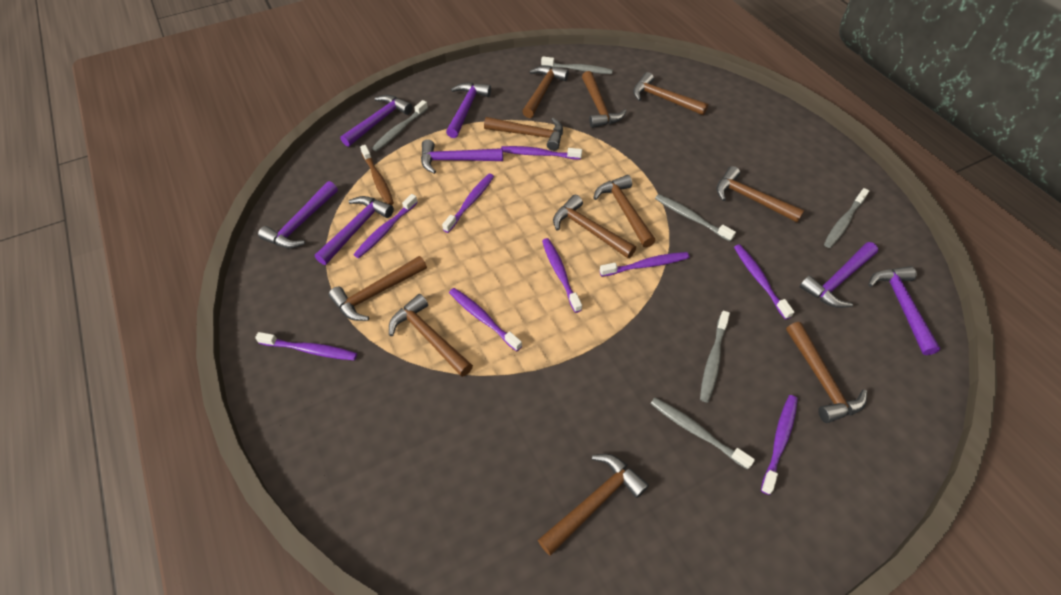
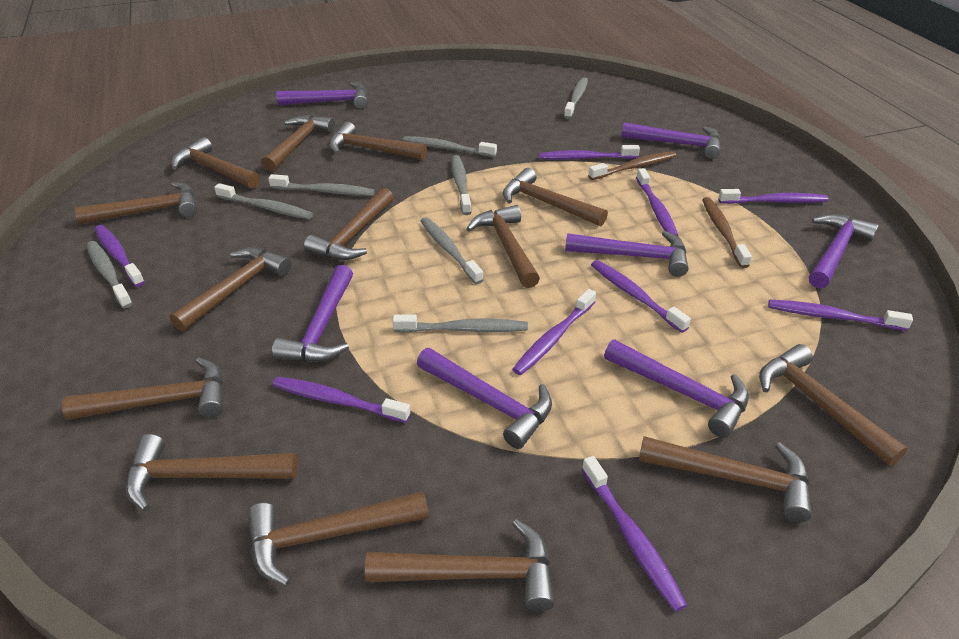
brown hammer: [329,256,427,321] [389,294,473,377] [484,117,563,151] [522,66,569,118] [538,454,649,556] [553,195,636,258] [582,71,627,128] [593,175,656,248] [633,72,708,115] [716,166,805,222] [786,322,867,423] = 11 -> [62,357,224,420] [75,182,197,225] [126,434,298,512] [169,247,292,331] [172,137,260,189] [247,491,429,586] [261,115,335,172] [304,188,394,260] [329,122,427,160] [365,519,555,612] [466,205,540,288] [503,168,608,226] [639,436,812,522] [759,344,907,466] = 14
brown toothbrush: [360,145,394,205] = 1 -> [588,151,677,180] [702,197,752,268] = 2
grey toothbrush: [372,100,428,151] [541,57,613,74] [650,398,755,470] [655,194,736,241] [700,311,730,402] [824,188,869,248] = 6 -> [86,241,133,309] [214,183,313,219] [268,174,375,196] [393,314,528,332] [403,136,497,157] [420,217,483,284] [452,155,472,215] [564,77,588,119] = 8

